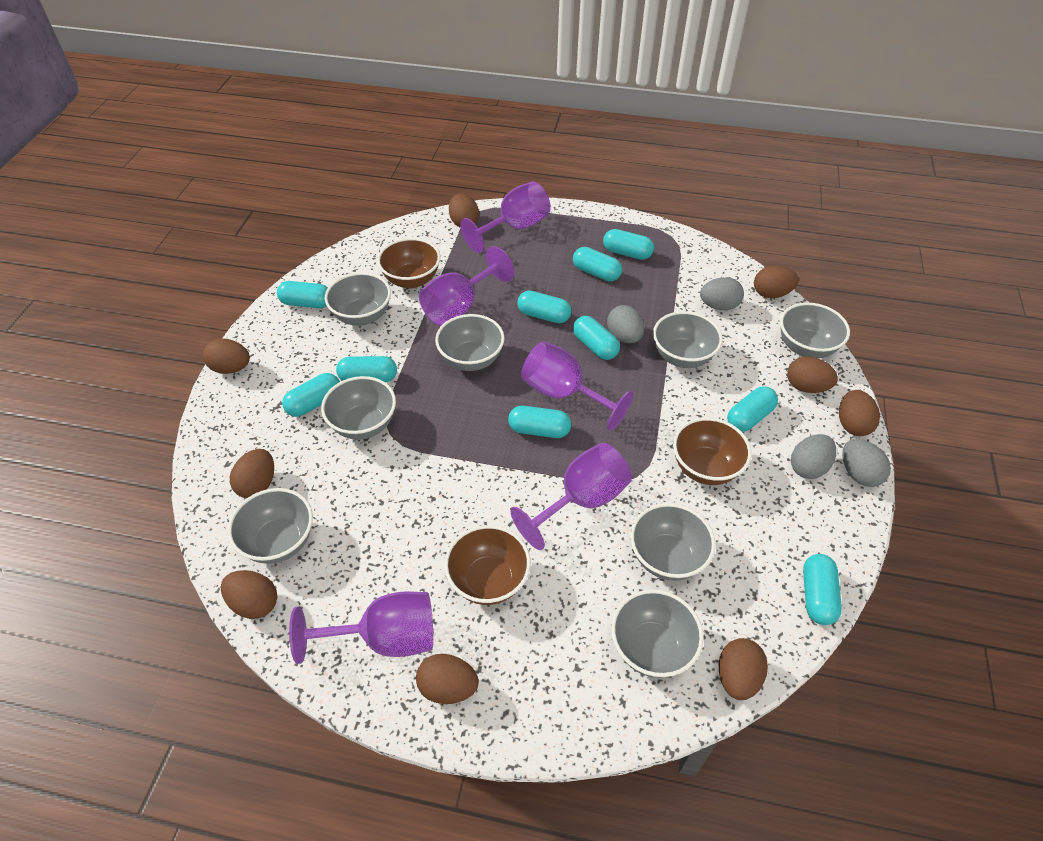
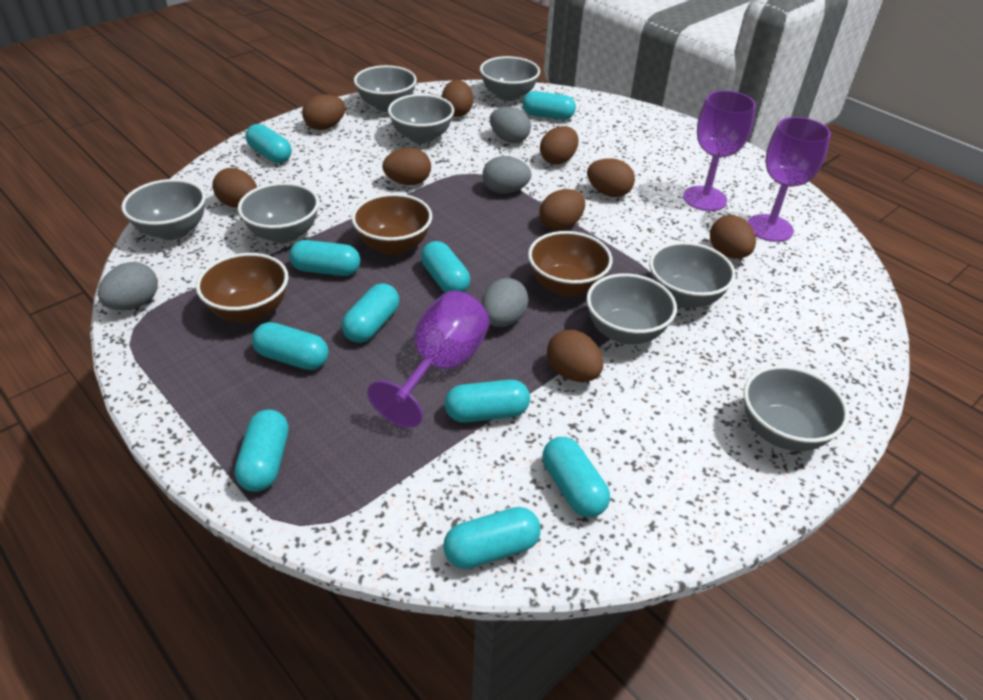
purple goblet: [289,591,433,664] [419,246,514,326] [460,181,551,253] [511,443,632,550] [521,341,634,431] = 5 -> [367,290,490,428] [683,90,756,211] [748,117,831,242] = 3

